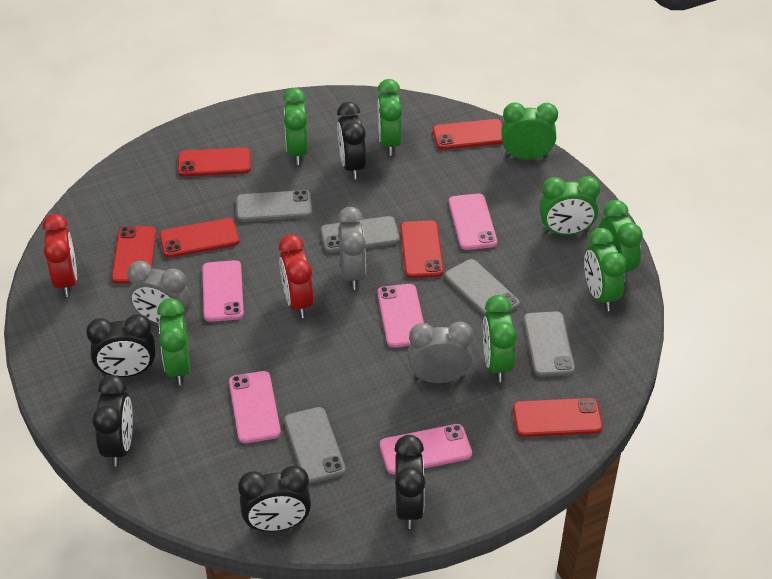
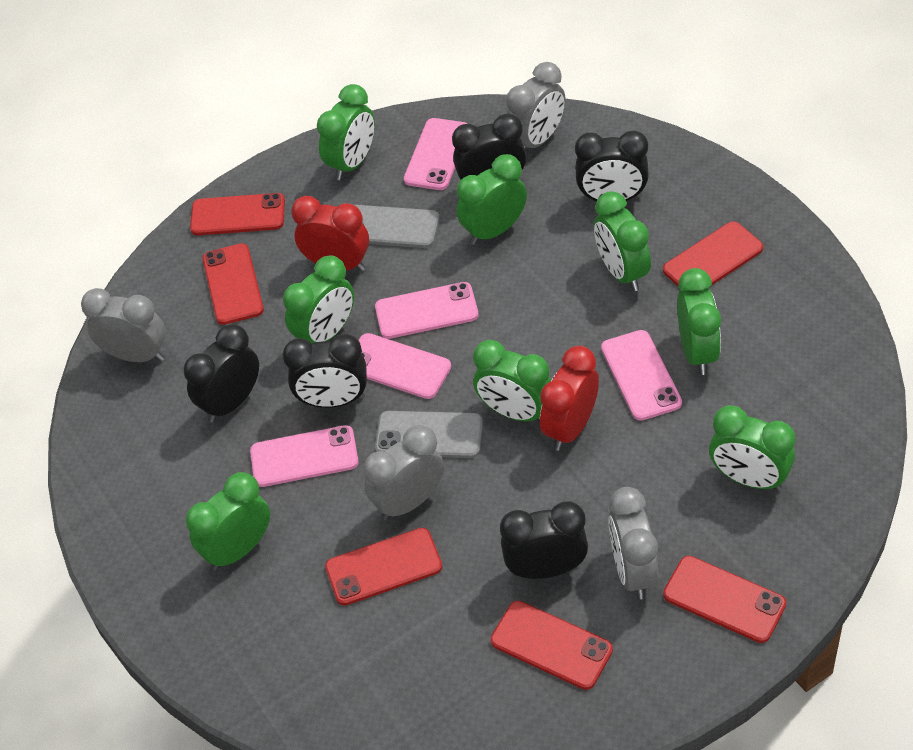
grey clock: [127,261,191,325] [338,207,366,290] [408,322,473,383] = 3 -> [81,288,165,362] [363,425,444,520] [506,62,566,152] [608,487,658,599] = 4
grey phone: [236,190,312,222] [284,407,346,484] [321,216,400,253] [445,259,520,316] [524,311,575,377] = 5 -> [355,205,440,248] [375,411,483,458] = 2

